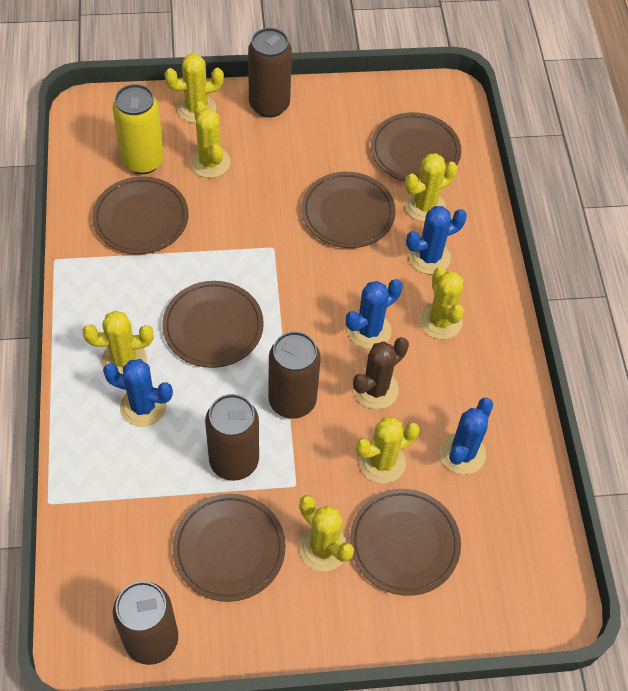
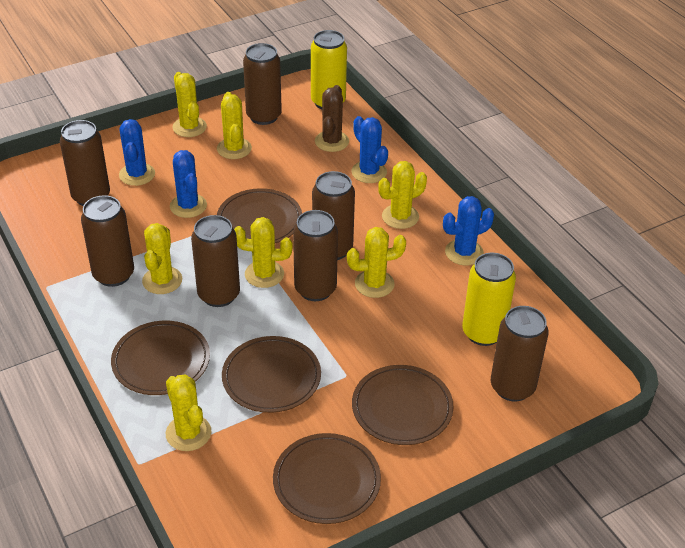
brown can: [113,581,178,665] [205,394,259,481] [248,28,292,118] [268,331,321,419] = 4 -> [60,120,110,206] [81,195,134,287] [191,215,240,307] [243,43,282,125] [293,210,338,301] [312,171,355,260] [491,306,549,402] = 7
brown plate: [92,176,188,254] [162,281,264,368] [173,494,286,602] [301,172,396,248] [350,489,461,596] [371,112,461,182] = 6 -> [111,321,210,395] [217,188,302,243] [222,336,321,413] [273,433,381,524] [352,365,454,445] = 5
yellow can: [113,84,164,174] = 1 -> [311,30,347,109] [462,253,516,346] = 2

